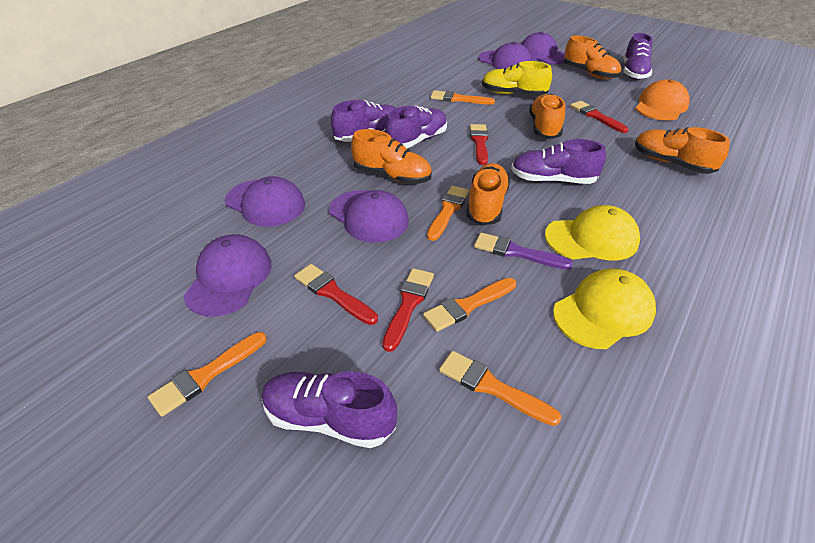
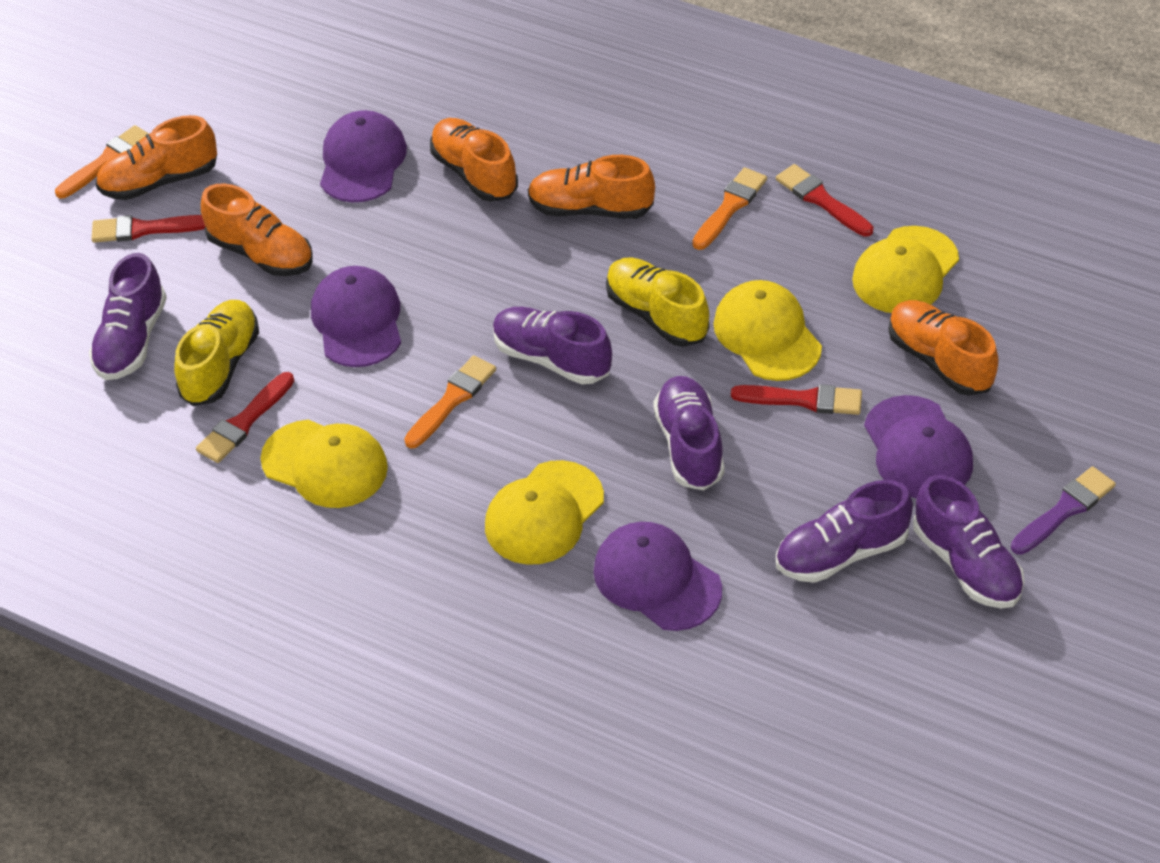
orange brush: [148,332,267,417] [423,278,516,332] [427,186,469,241] [431,90,495,105] [439,351,562,426] = 5 -> [55,125,149,198] [404,355,496,448] [692,167,767,250] = 3
orange cap: [635,79,690,121] = 1 -> none = 0
purple cap: [184,234,271,317] [225,176,305,227] [329,190,409,243] [478,42,532,69] [521,32,565,64] = 5 -> [311,266,401,367] [320,110,407,202] [593,522,722,631] [864,395,973,498] = 4
yellow cap: [545,205,640,260] [553,268,656,349] = 2 -> [261,420,388,508] [485,460,604,565] [713,280,822,381] [852,226,959,313] = 4
yellow shoe: [482,61,552,96] = 1 -> [174,300,259,406] [606,257,709,347] = 2

